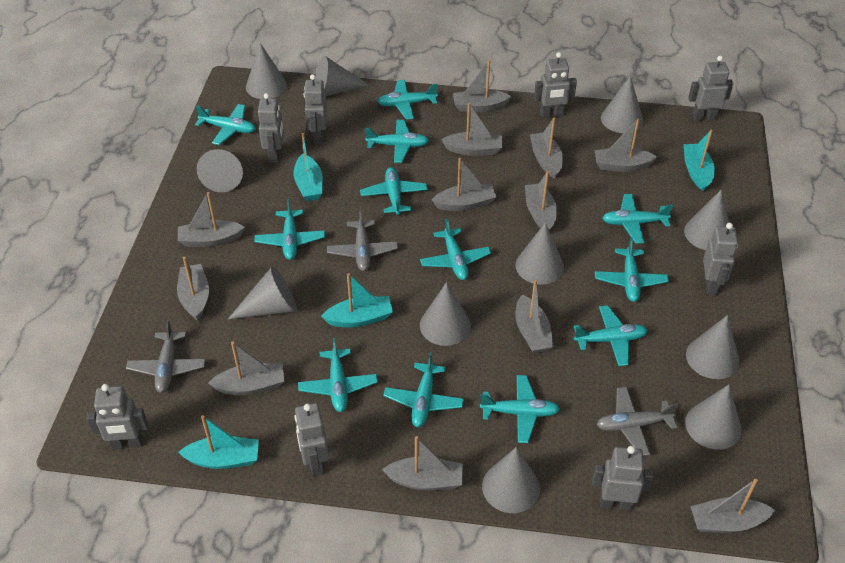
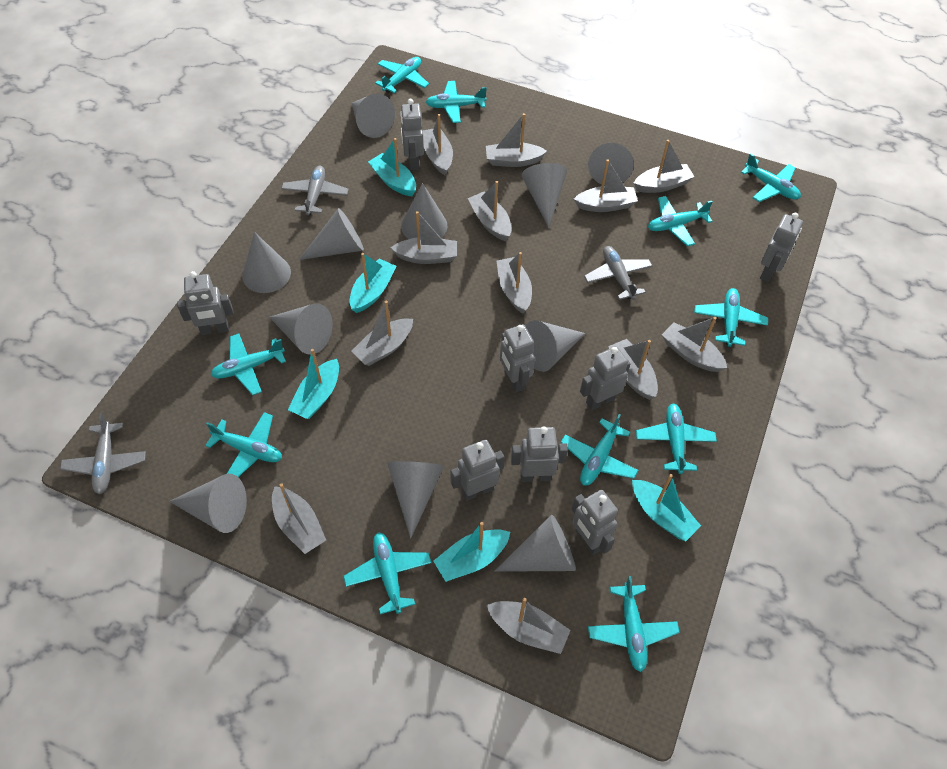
turquoise boat: [178,415,259,469] [293,133,323,201] [321,273,393,327] [684,130,715,191] = 4 -> [288,349,339,419] [350,253,396,313] [368,138,416,196] [433,522,510,582] [632,474,701,541] = 5
turquoise plane: [195,104,256,145] [255,198,325,260] [298,338,378,412] [360,167,428,215] [365,120,429,163] [377,80,438,120] [383,352,464,427] [420,218,491,280] [480,375,560,443] [574,305,648,366] [595,237,669,302] [602,194,673,244] = 12 -> [205,412,282,477] [211,333,286,395] [343,532,431,614] [375,57,429,93] [426,81,487,123] [561,414,638,486] [588,576,680,672] [636,404,717,474] [648,196,713,247] [694,288,768,347] [741,153,801,202] = 11

